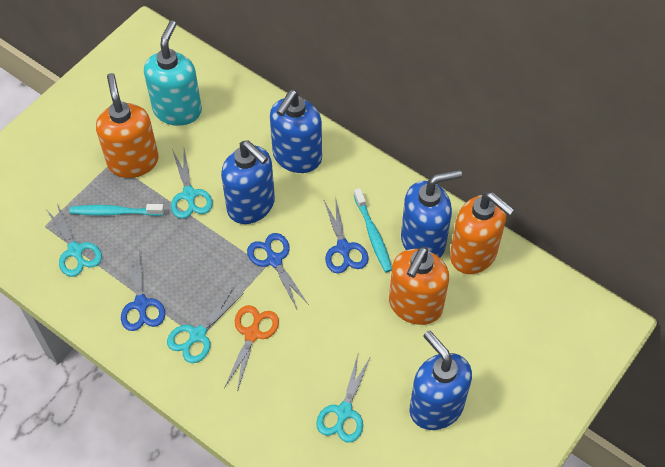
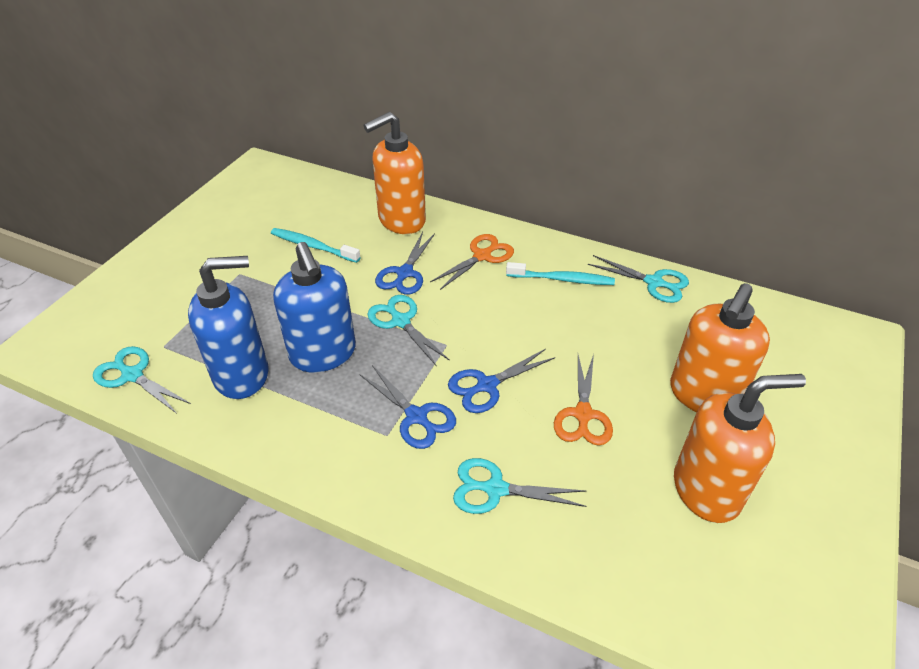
blue soap dispenser: [221,140,275,224] [270,90,322,173] [401,170,462,258] [410,330,472,430] = 4 -> [188,256,268,399] [273,242,356,373] = 2
orange scissors: [224,305,279,392] = 1 -> [430,234,514,290] [554,354,613,446] = 2
turquoise soap dispenser: [144,21,202,126] = 1 -> none = 0

